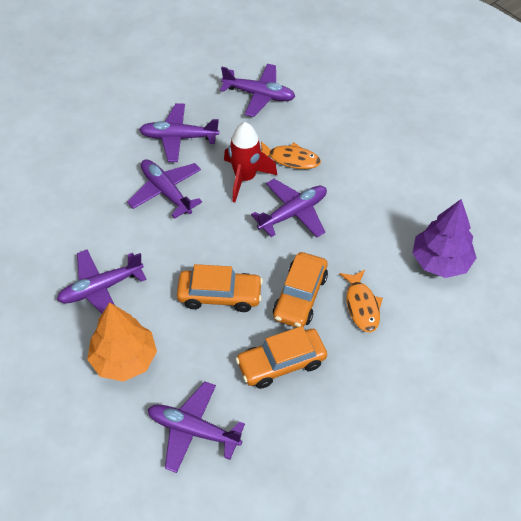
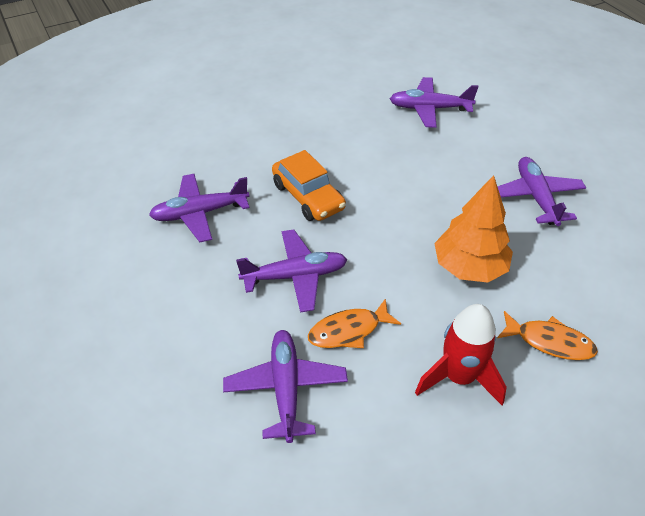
orange car: [177,264,263,312] [236,326,327,389] [273,252,328,327] = 3 -> [272,150,346,221] = 1
purple plane: [57,250,147,313] [127,159,202,218] [139,103,219,162] [148,381,245,473] [220,64,295,117] [251,179,327,237] = 6 -> [149,174,249,242] [223,330,348,443] [236,229,347,313] [390,77,479,128] [497,157,586,226] = 5
purple tree: [412,199,476,278] = 1 -> none = 0

